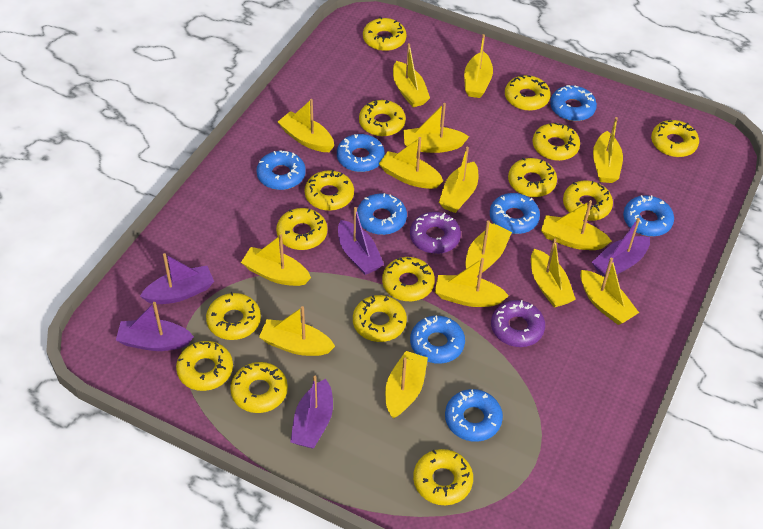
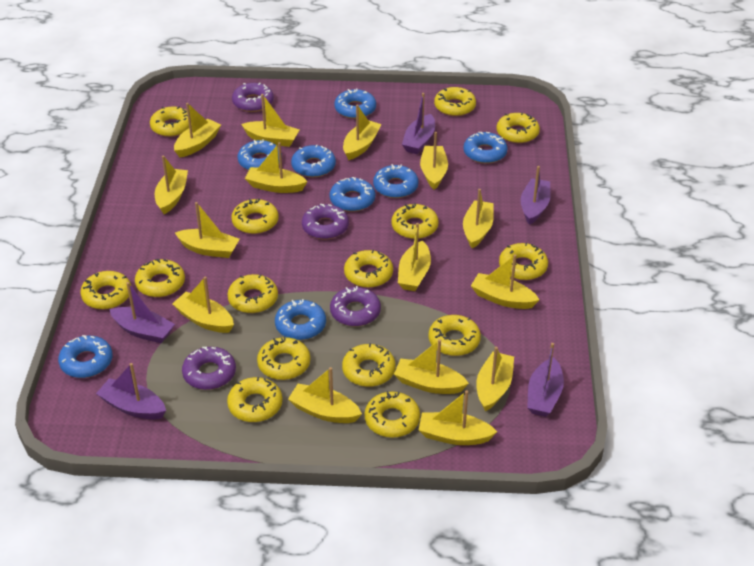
purple donut: [410,212,461,254] [491,300,545,347] = 2 -> [182,347,236,390] [232,83,274,112] [302,204,349,239] [330,286,381,326] = 4

